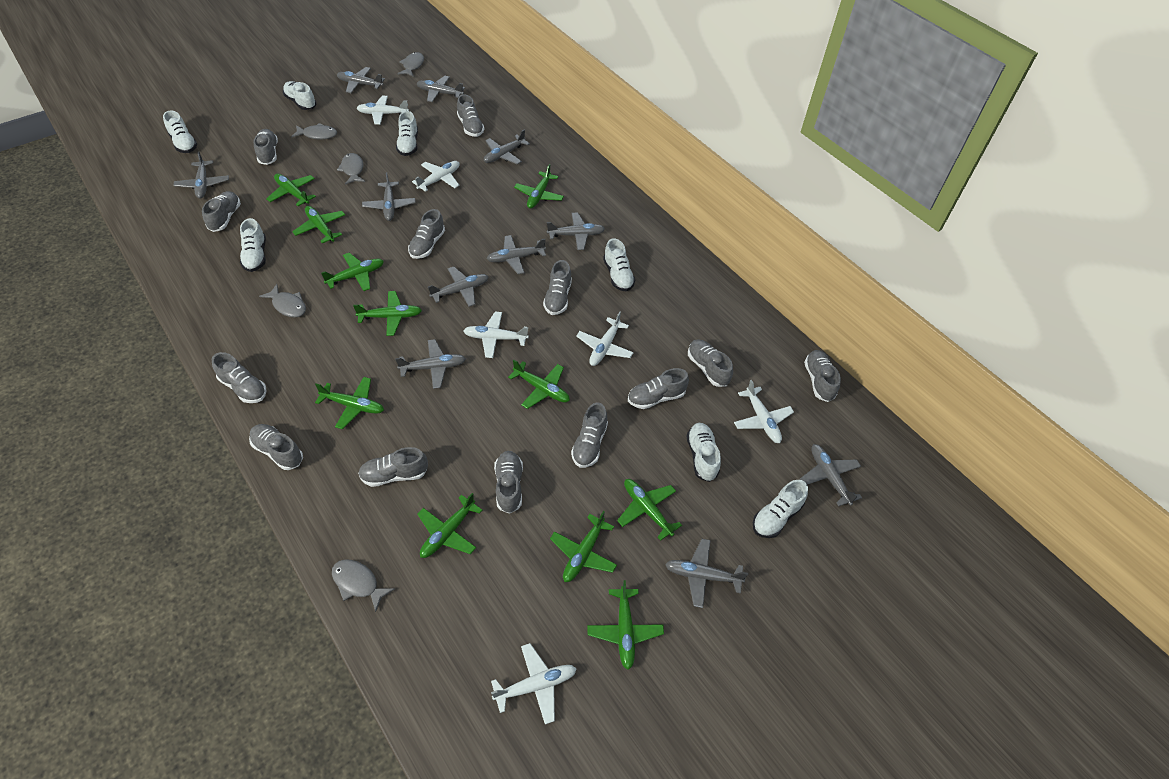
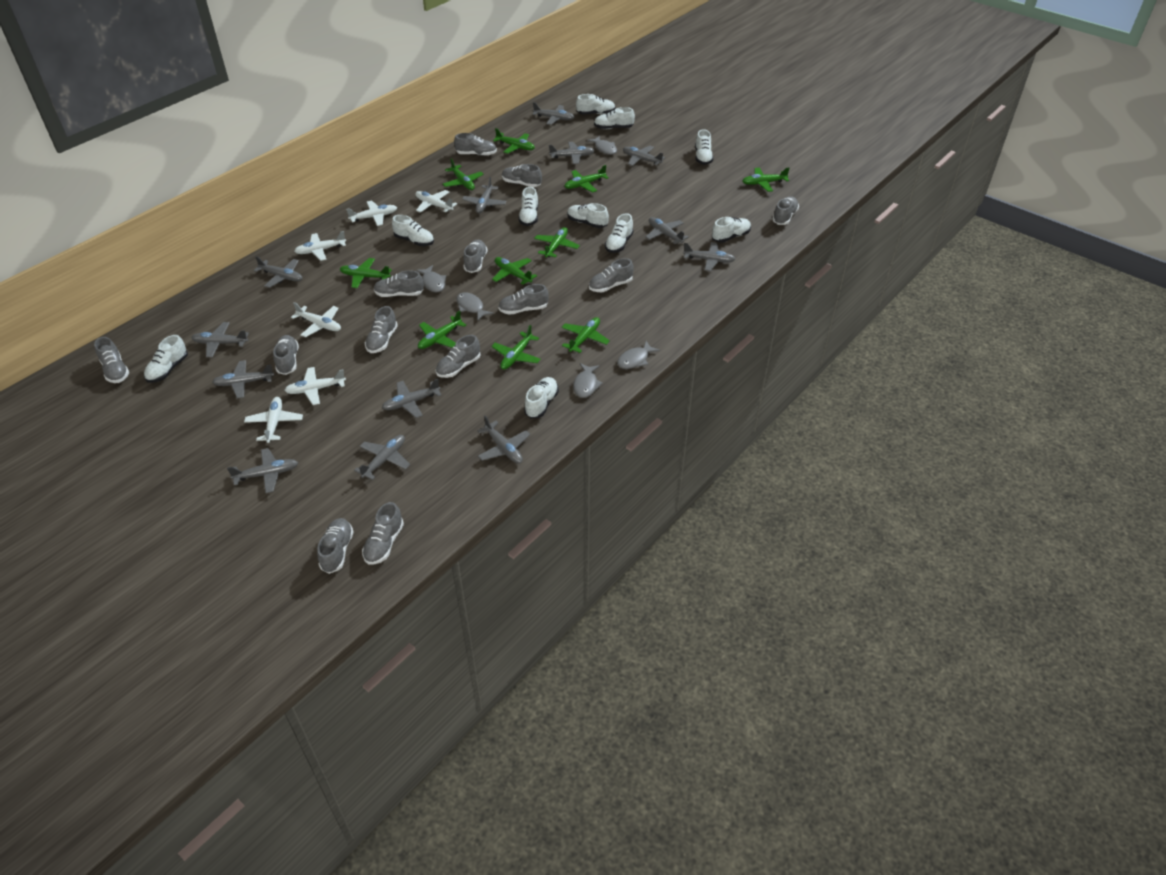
green plane: [266,173,316,206] [292,206,345,243] [315,377,384,429] [321,253,384,291] [353,291,422,336] [417,493,483,558] [508,360,570,409] [514,164,564,209] [550,511,617,582] [587,580,664,670] [617,479,682,541] = 11 -> [340,258,392,288] [418,310,466,349] [443,158,484,190] [491,325,541,370] [492,257,537,285] [493,128,535,154] [534,227,580,258] [561,317,610,353] [564,165,609,193] [743,168,790,192] = 10
grey plane: [173,151,229,198] [337,67,385,93] [362,172,416,221] [395,339,466,389] [416,76,465,102] [428,267,489,307] [484,129,530,165] [487,235,546,274] [547,212,605,250] [665,539,748,608] [800,444,862,506] = 11 -> [191,322,249,357] [212,360,274,399] [227,448,298,493] [254,256,302,288] [354,435,410,480] [382,379,442,418] [462,177,507,213] [477,416,530,464] [532,102,574,125] [549,142,594,164] [623,146,665,166] [646,217,689,244] [683,242,735,271] = 13
white shoe: [163,110,198,153] [240,218,266,272] [283,81,317,110] [396,111,418,156] [603,238,635,292] [686,423,721,482] [753,480,808,538] = 7 -> [144,335,188,383] [392,215,434,246] [518,187,538,226] [524,377,559,418] [567,203,609,228] [576,94,615,114] [594,107,635,129] [605,213,634,253] [695,129,713,165] [712,217,751,242] = 10

